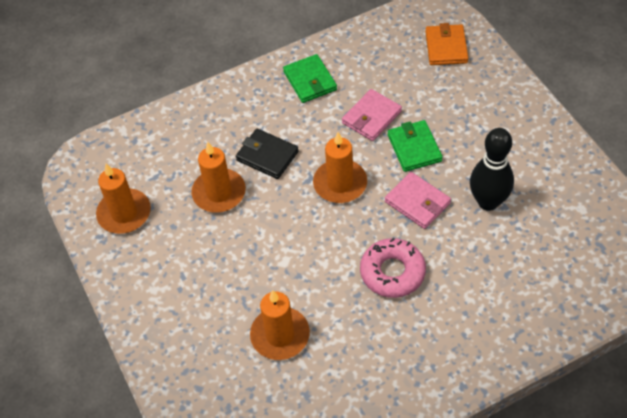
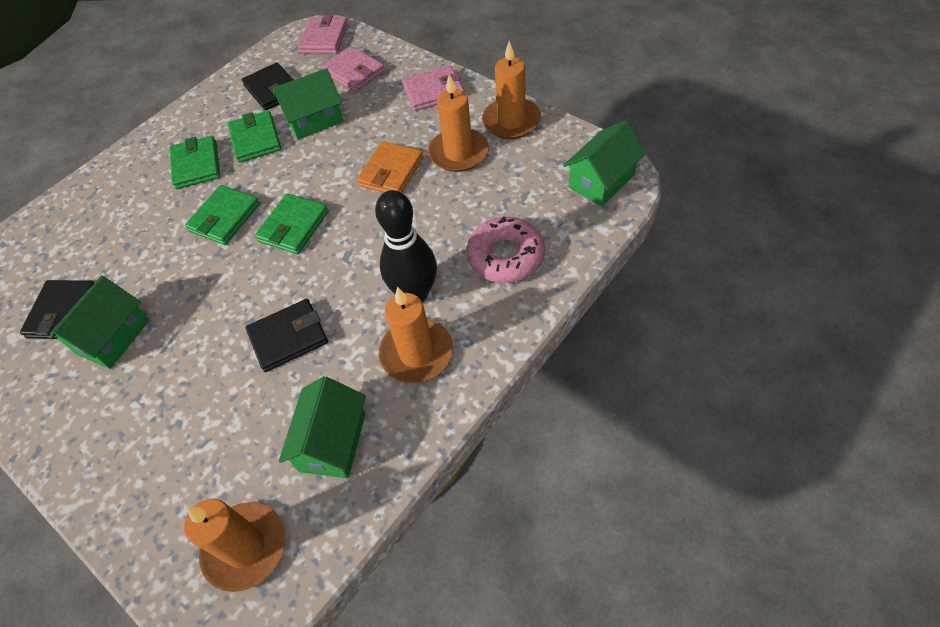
black wallet: [236,129,299,179] = 1 -> [20,280,94,339] [242,62,293,111] [246,299,328,372] = 3
green house: none = 0 -> [49,275,149,369] [273,68,344,140] [279,376,366,478] [563,120,646,206] = 4
green wallet: [283,54,337,103] [388,120,443,172] = 2 -> [170,136,220,189] [185,185,260,245] [228,110,281,163] [255,193,329,254] = 4
pink wallet: [342,89,402,141] [385,172,451,229] = 2 -> [298,15,348,54] [321,46,385,92] [402,66,464,111] = 3

